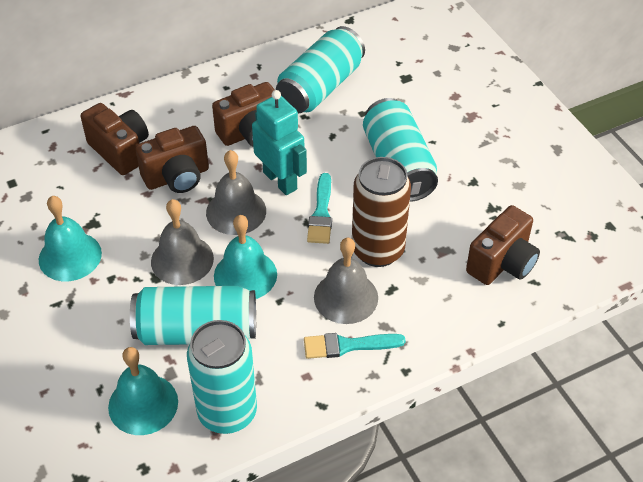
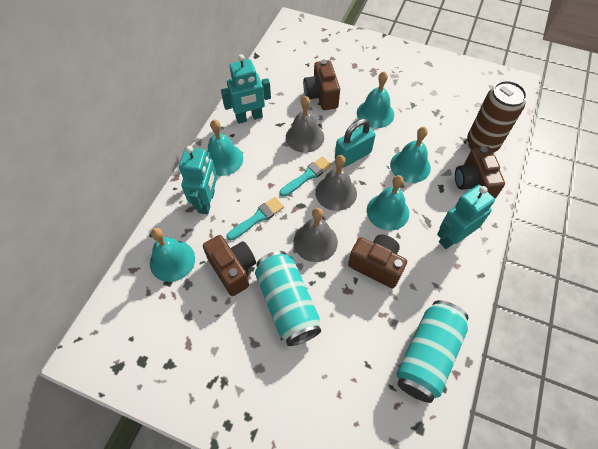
turquoise bell: [39,196,102,281] [108,347,178,435] [214,215,277,299] = 3 -> [150,228,195,282] [207,120,243,176] [357,71,394,128] [367,175,409,231] [390,127,431,183] = 5
turquoise can: [130,286,256,345] [187,320,257,434] [276,26,365,113] [363,98,438,202] = 4 -> [255,251,321,346] [397,300,469,403] = 2
turquoise padlock: none = 0 -> [335,118,375,168] = 1
turquoise robot: [252,90,307,195] = 1 -> [179,146,217,214] [221,54,271,124] [437,185,495,249] = 3

